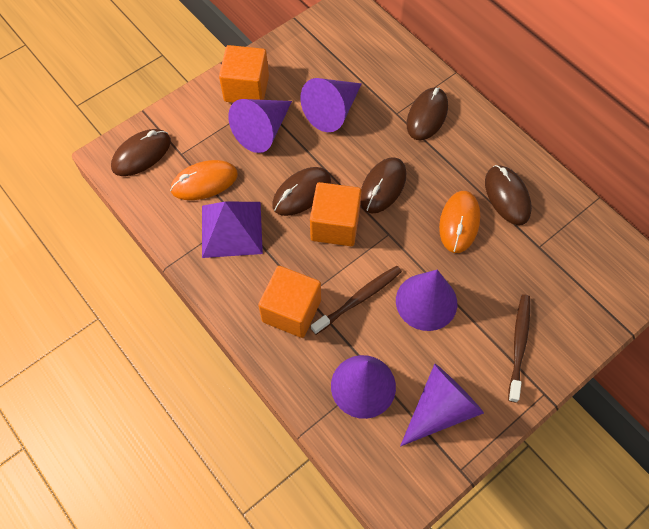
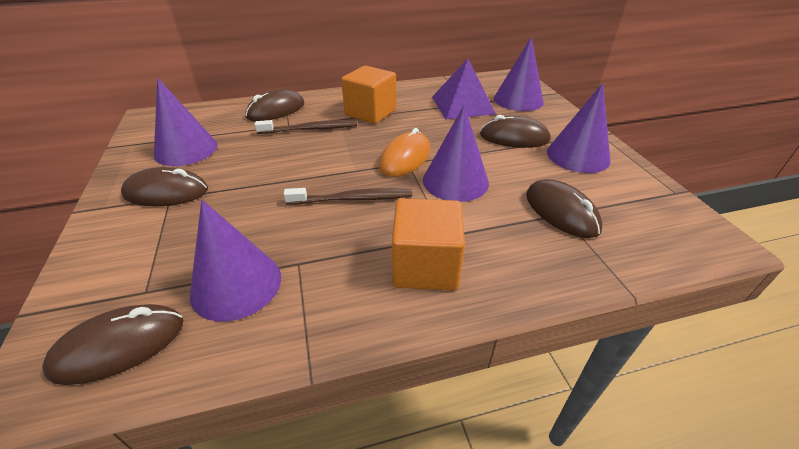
orange cube: [219,45,269,103] [258,266,321,338] [310,182,362,246] = 3 -> [341,66,396,124] [392,199,465,291] = 2
orange mouse: [170,160,238,200] [439,191,480,253] = 2 -> [379,128,430,177] = 1

